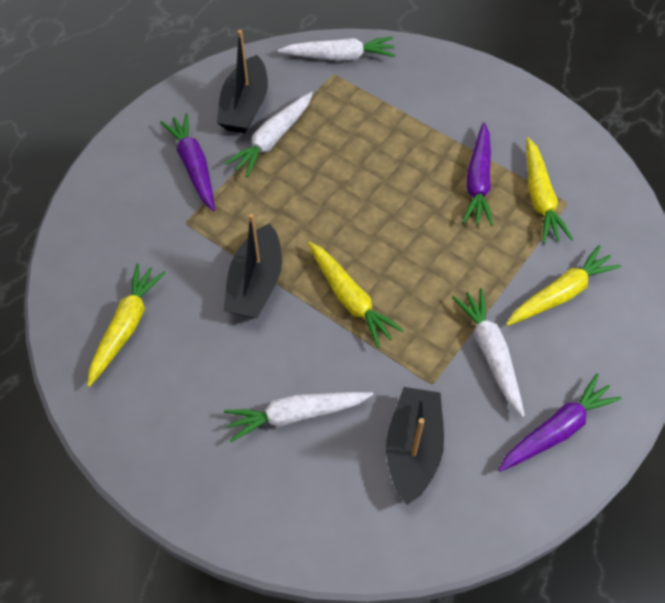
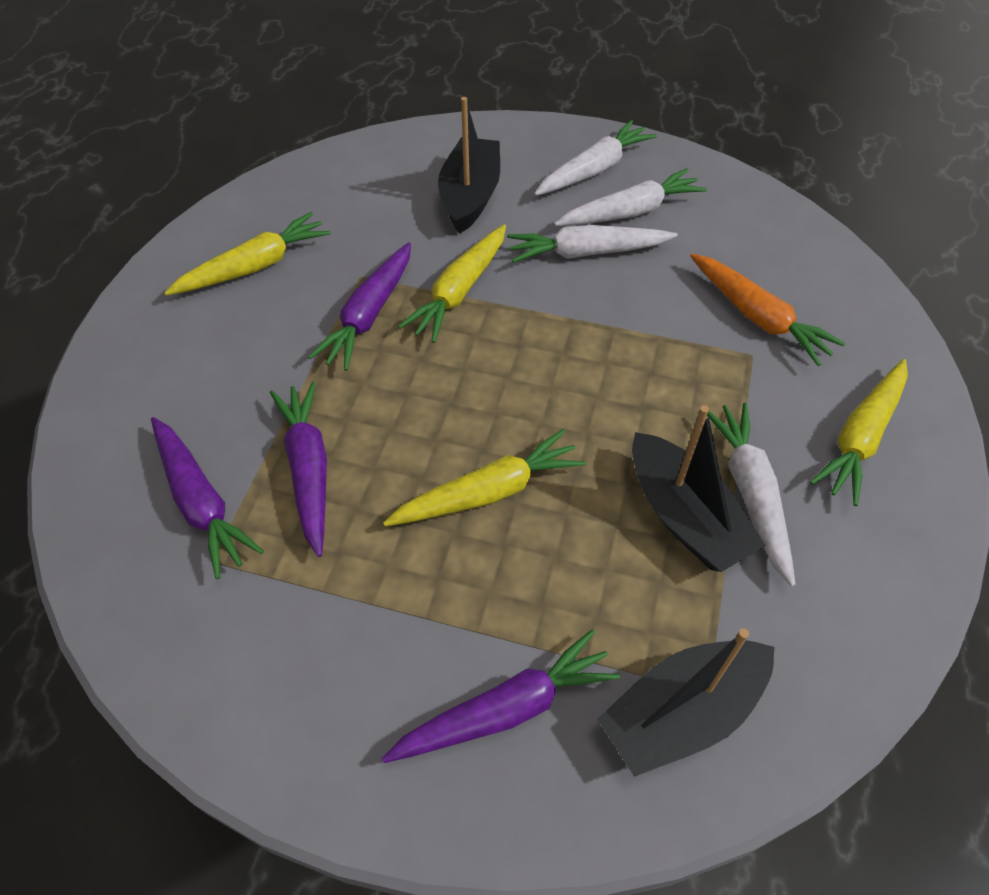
orange carrot: none = 0 -> [690,254,845,366] = 1
purple carrot: [160,113,215,211] [462,122,493,226] [498,374,622,472] = 3 -> [151,417,264,579] [270,382,327,557] [308,242,411,371] [382,629,620,763] = 4

